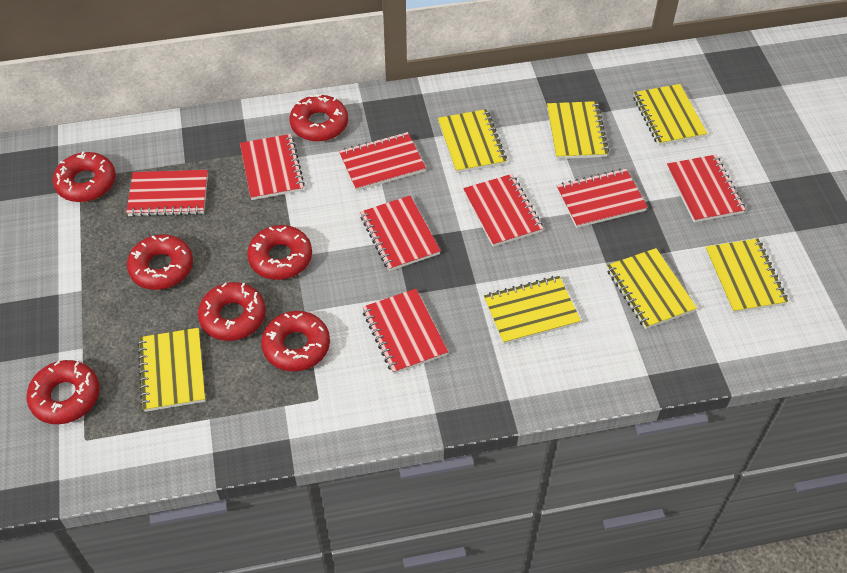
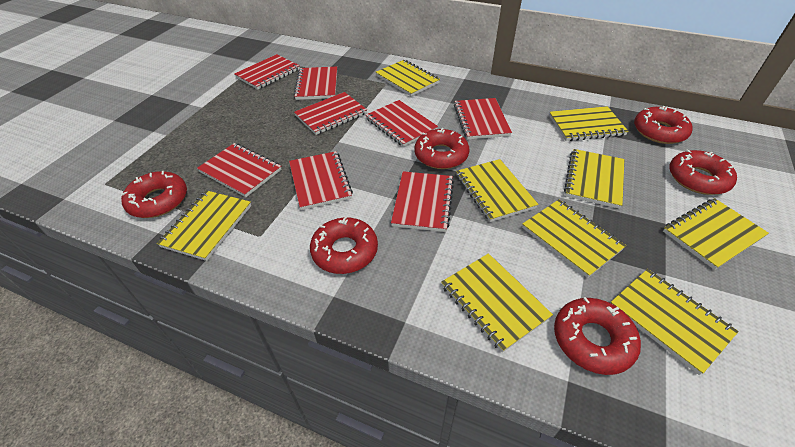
red donut: [27,360,99,424] [53,152,116,202] [127,234,193,290] [198,282,266,341] [247,225,312,280] [261,311,330,371] [290,94,348,142] = 7 -> [121,171,187,218] [310,217,378,274] [414,128,469,169] [554,297,641,375] [634,106,693,144] [669,150,737,195] = 6
yellow notebook: [137,328,206,412] [438,109,507,173] [484,276,581,344] [547,101,609,159] [607,248,697,329] [633,84,707,146] [705,238,788,313] = 7 -> [157,190,251,261] [376,60,440,96] [441,253,553,353] [456,159,539,222] [522,199,626,278] [549,106,629,141] [564,149,624,209] [611,269,739,375] [663,198,769,270] = 9

